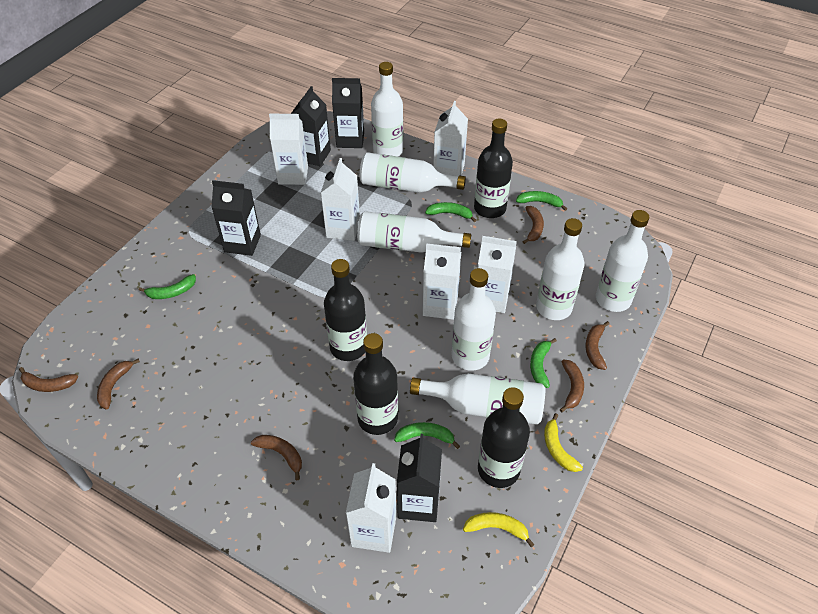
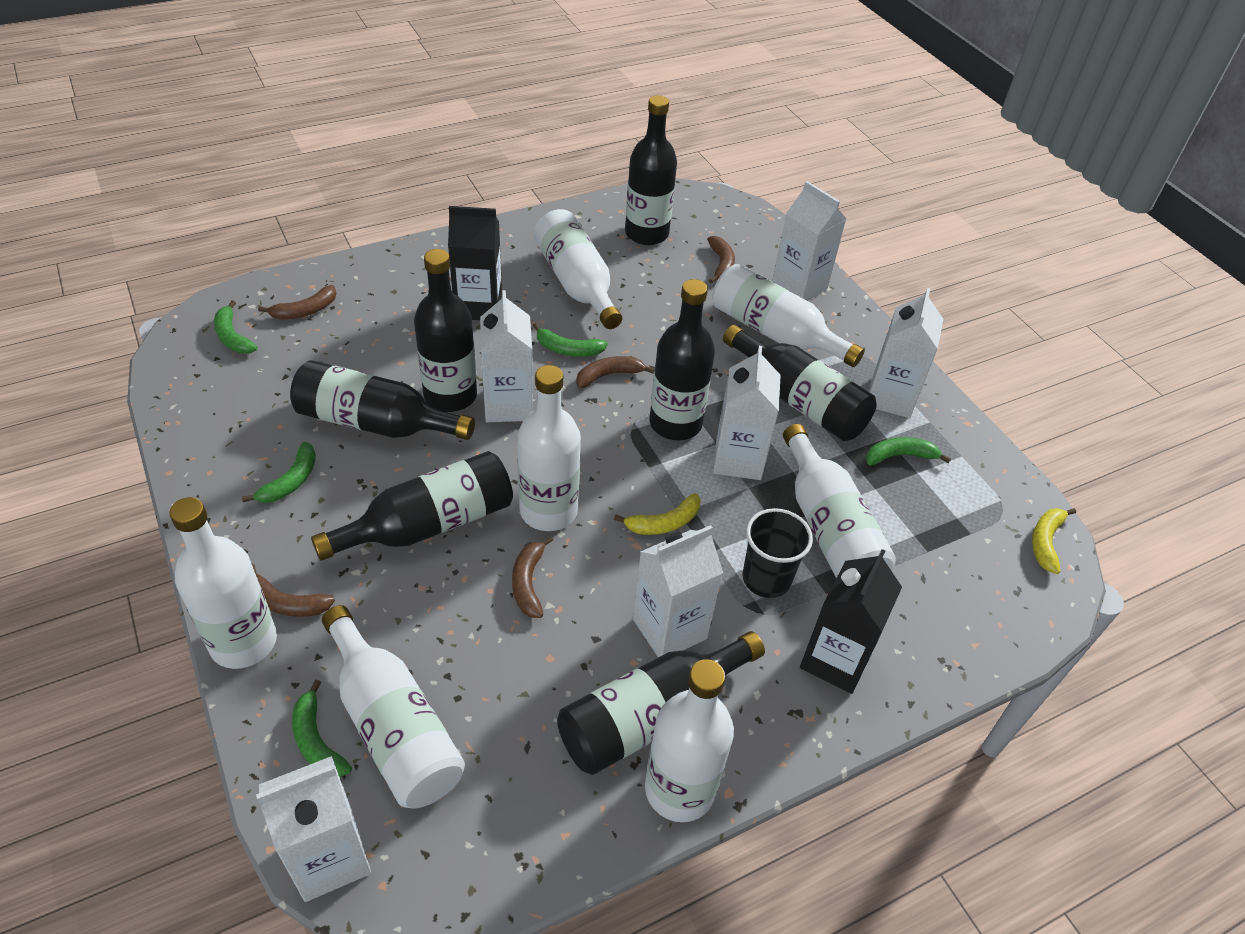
black bottle: [324,259,367,361] [353,333,398,435] [474,119,513,218] [478,387,530,488] = 4 -> [290,360,475,440] [311,451,513,561] [414,249,477,412] [557,631,765,775] [625,95,677,245] [650,279,715,440] [723,325,877,441] = 7
black carton: [211,180,261,256] [291,86,331,166] [332,78,364,148] [397,434,442,522] = 4 -> [448,206,502,320] [800,549,902,694] = 2
black cup: none = 0 -> [743,508,813,598] = 1
brown banana: [19,367,78,392] [97,359,140,409] [251,435,302,480] [523,206,544,244] [560,359,584,412] [585,321,609,370] = 6 -> [252,564,335,617] [258,285,337,320] [512,536,553,618] [576,356,654,388] [707,236,735,283] = 5

